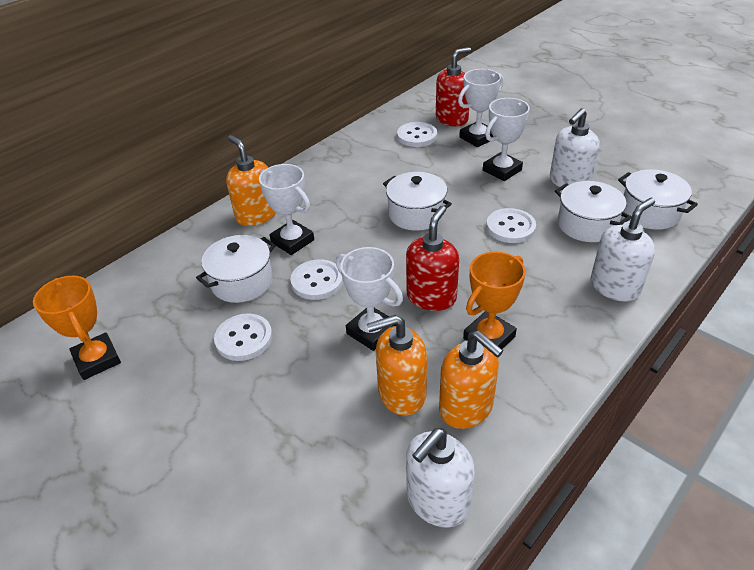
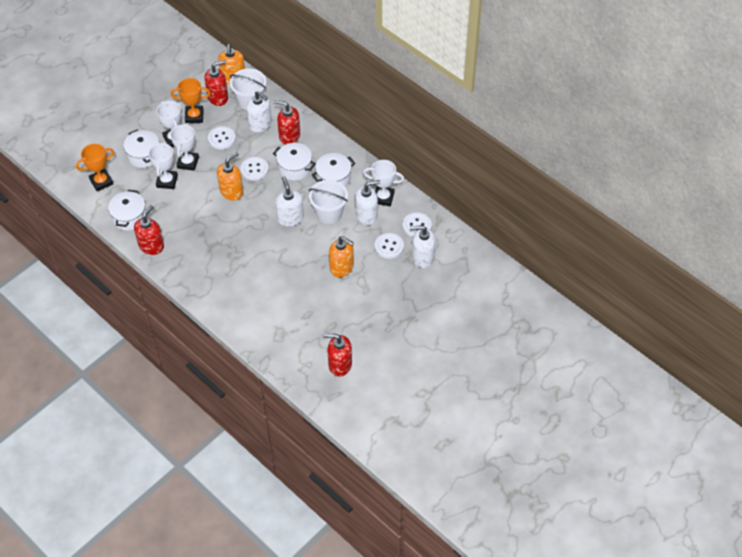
red soap dispenser: [406,206,459,311] [436,47,471,126] = 2 -> [134,205,164,255] [204,60,228,106] [274,100,300,145] [323,333,352,377] = 4
white bucket: none = 0 -> [230,68,267,110] [309,180,348,224] = 2
white soap dispenser: [406,428,475,528] [550,108,600,187] [591,198,655,302] = 3 -> [247,91,272,132] [275,176,304,227] [355,180,380,225] [410,225,435,268] = 4

